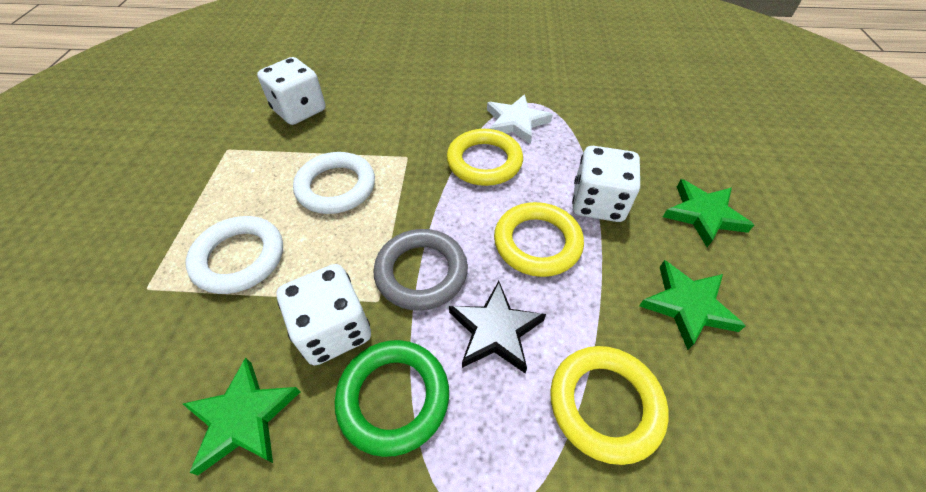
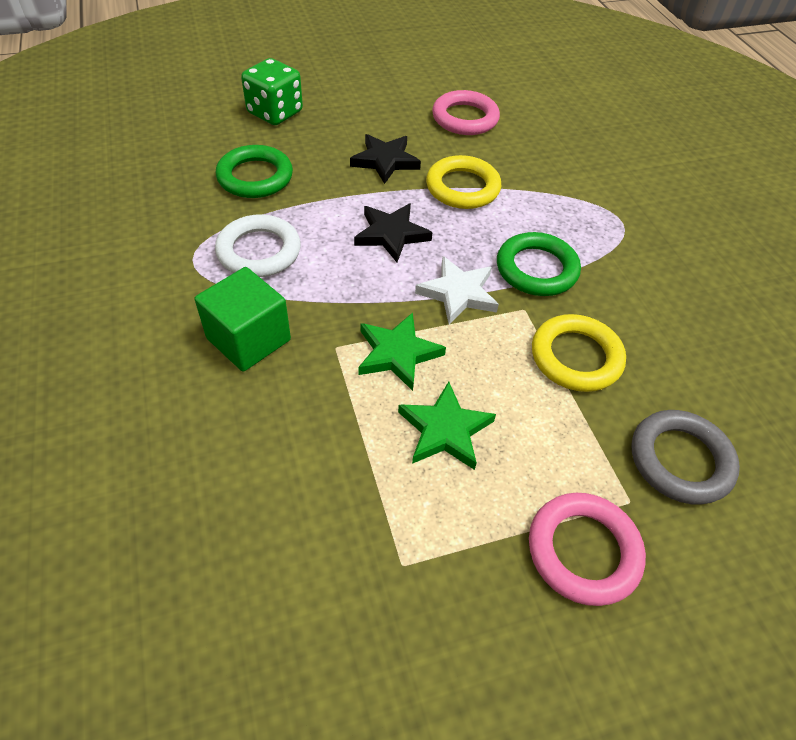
black star: [449,281,546,373] = 1 -> [350,134,421,184] [354,204,433,262] = 2
green cube: none = 0 -> [195,267,291,372] = 1
green dice: none = 0 -> [241,58,303,125] = 1
green ring: [334,340,449,457] = 1 -> [216,145,293,198] [497,232,581,296] = 2
green star: [183,358,300,475] [639,260,746,350] [663,179,754,247] = 3 -> [358,312,446,391] [398,381,496,470] = 2
pink ring: none = 0 -> [432,90,500,135] [529,493,646,606] = 2
white dice: [257,57,325,125] [277,264,371,366] [572,146,640,222] = 3 -> none = 0
white ring: [186,216,283,294] [293,152,375,214] = 2 -> [215,214,301,277] = 1
yellow ring: [447,129,523,186] [494,202,584,277] [550,346,669,465] = 3 -> [426,155,502,209] [532,314,626,392] = 2

